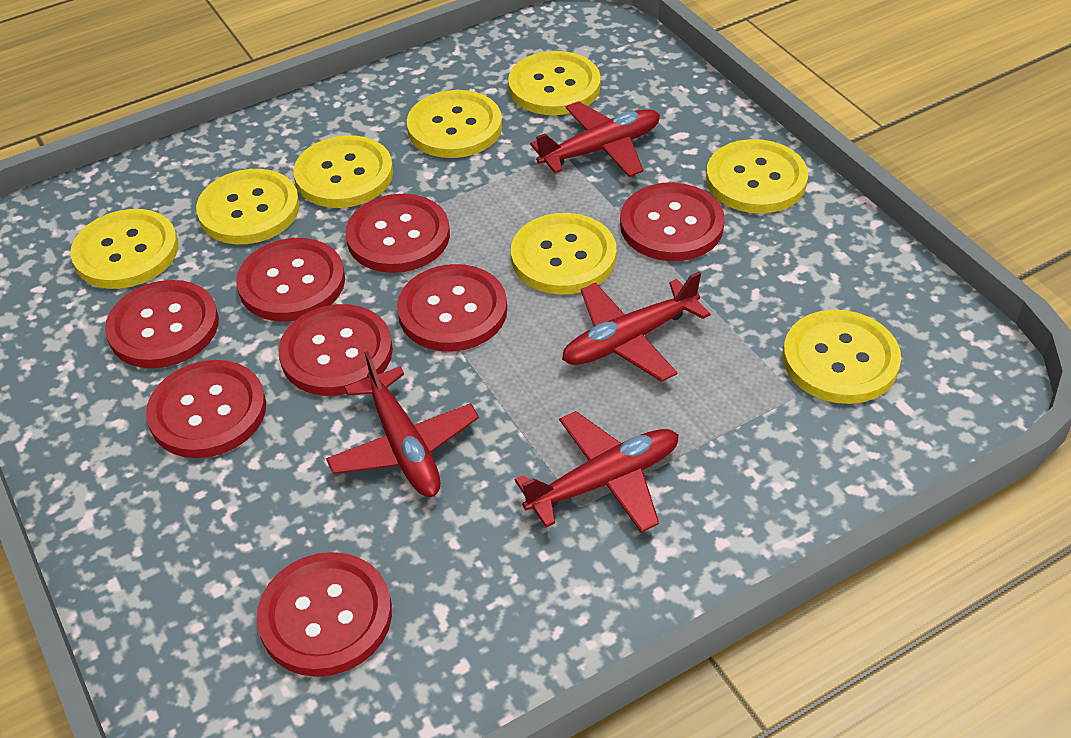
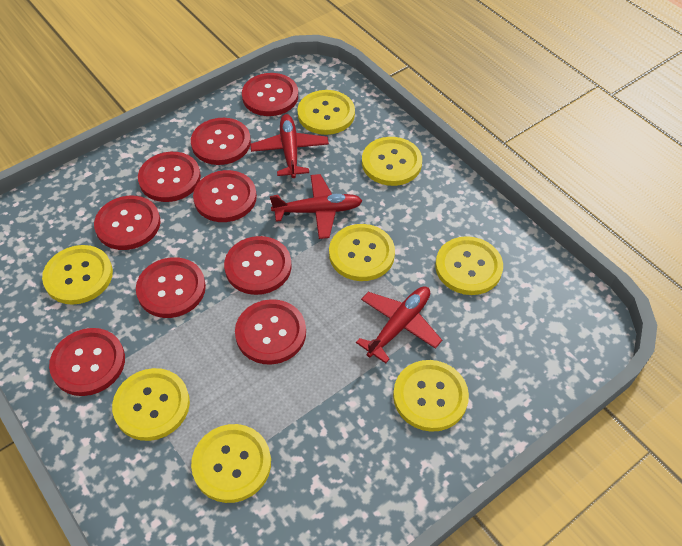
red button: [105,280,219,368] [146,360,266,458] [236,238,345,322] [257,552,392,677] [278,304,393,396] [345,194,450,273] [397,264,507,352] [620,183,725,261] = 8 -> [49,328,125,396] [94,196,160,250] [136,257,206,318] [138,152,201,202] [191,118,251,165] [193,170,257,222] [224,236,291,295] [235,299,306,365] [242,73,298,116] = 9
red plane: [326,351,479,497] [515,411,679,533] [530,101,660,177] [562,272,710,382] = 4 -> [250,114,329,178] [270,174,362,239] [356,286,442,363] = 3

